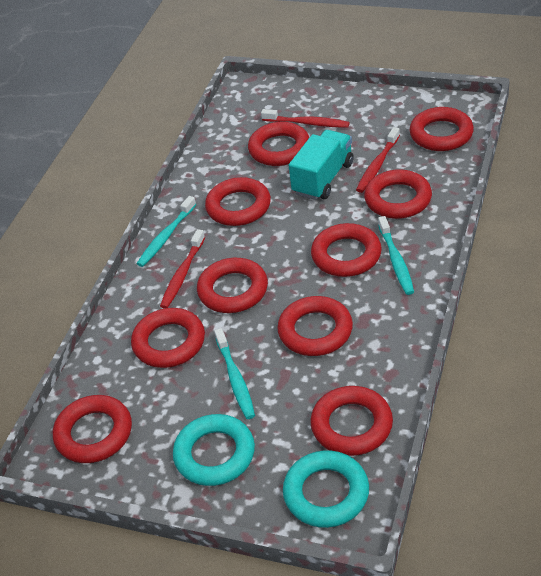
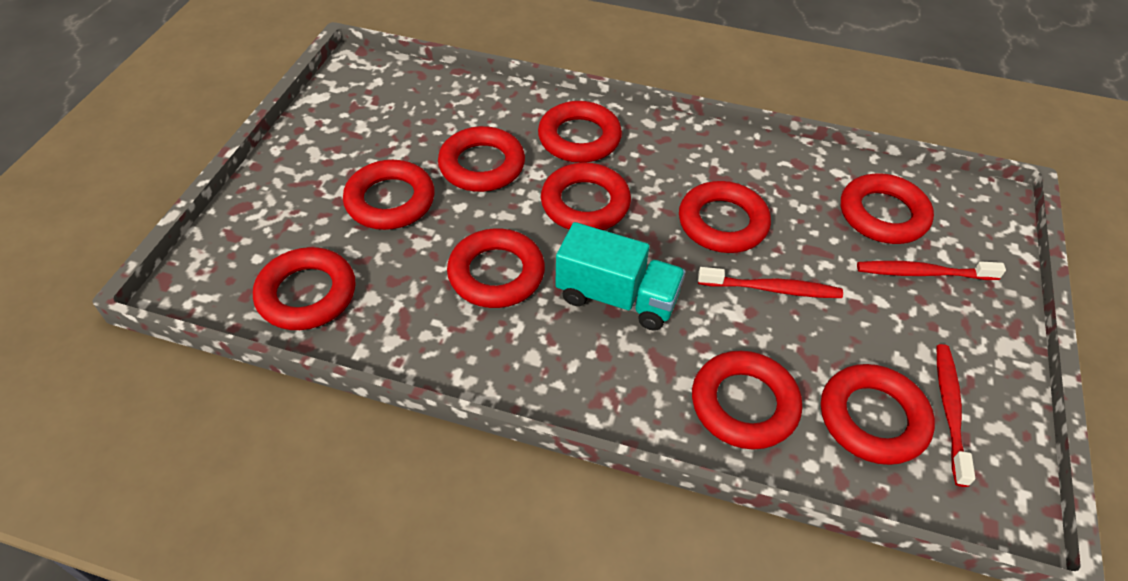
turquoise ring: [173,414,255,486] [283,450,369,528] = 2 -> none = 0
turquoise toothbrush: [137,196,196,267] [214,328,255,419] [378,216,414,295] = 3 -> none = 0

